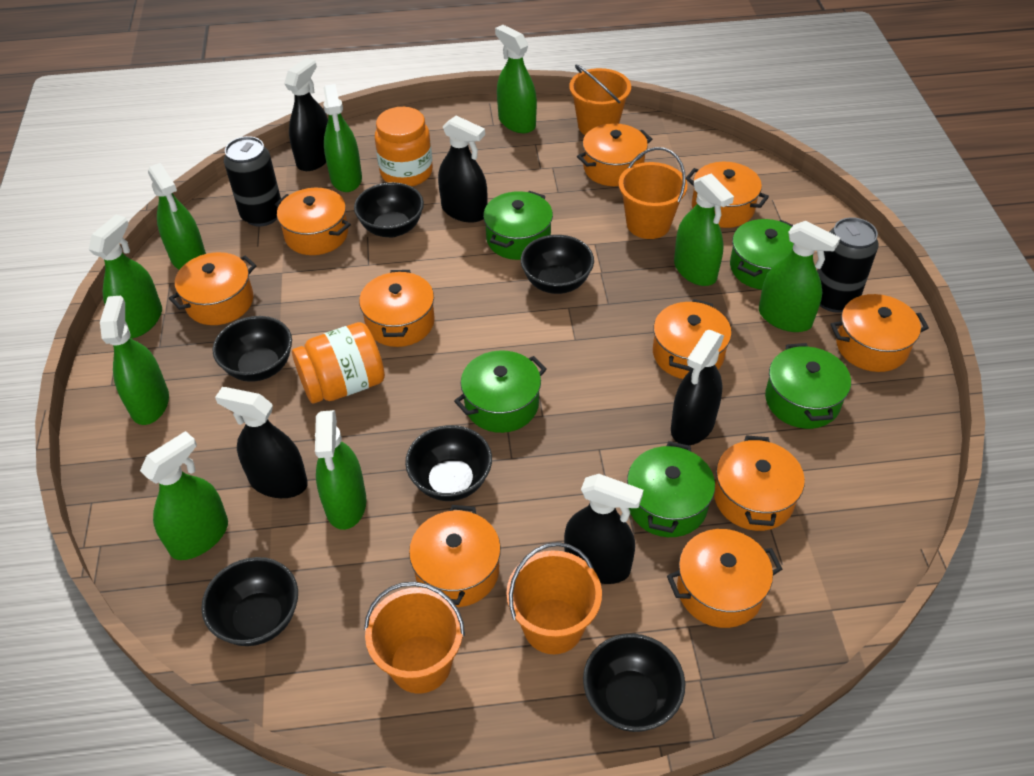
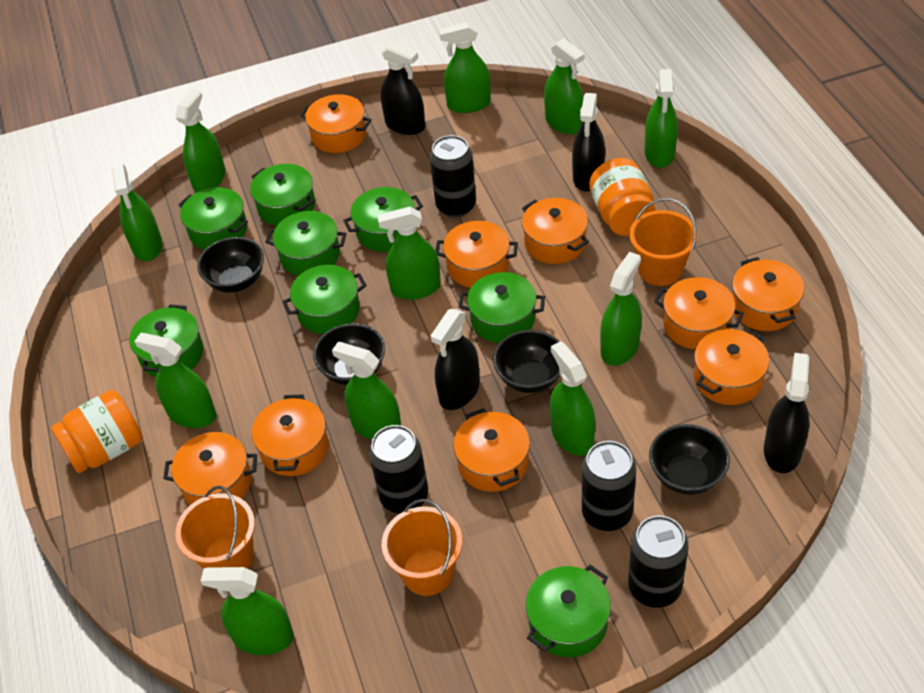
black bowl: [201,557,298,646] [213,316,292,382] [354,182,424,237] [405,425,492,501] [521,235,594,294] [583,634,685,732] = 6 -> [197,237,264,293] [313,323,385,385] [493,330,560,393] [649,424,730,495] = 4
black can: [224,136,281,227] [817,217,878,312] = 2 -> [369,425,428,513] [430,135,476,218] [582,441,636,531] [628,515,688,608] = 4
black spray bottle: [215,387,308,498] [284,58,328,171] [438,116,488,223] [564,474,643,584] [671,330,724,445] = 5 -> [380,42,425,135] [430,309,480,410] [572,93,605,191] [764,353,810,473] = 4
green pot: [454,350,547,433] [483,191,553,260] [627,441,715,537] [730,219,794,290] [765,343,851,429] = 5 -> [129,304,203,377] [179,187,248,250] [250,164,315,226] [265,211,347,276] [282,265,367,334] [343,187,423,252] [459,272,545,343] [526,565,611,657] = 8
green spray bottle: [89,215,162,338] [100,296,169,425] [140,431,228,560] [148,163,206,270] [315,410,367,530] [323,84,362,192] [495,25,537,133] [674,174,734,286] [759,221,840,332] = 9 -> [112,165,163,261] [134,333,216,428] [176,89,226,192] [201,567,294,655] [332,342,401,440] [377,207,441,300] [439,22,491,113] [544,38,585,134] [550,341,595,456] [600,252,642,366] [644,69,678,168] = 11
orange bucket: [364,582,465,694] [506,542,602,654] [569,65,631,135] [619,147,688,239] = 4 -> [175,486,255,569] [382,499,463,596] [629,198,698,286] = 3
orange pot: [169,252,256,325] [275,188,351,255] [359,270,435,347] [409,505,501,607] [577,123,652,186] [653,299,732,379] [667,529,782,628] [686,162,769,228] [714,435,805,531] [830,294,929,372] = 10 -> [163,432,257,505] [252,394,329,476] [300,94,372,153] [435,221,518,288] [453,408,530,492] [522,198,589,264] [654,277,744,349] [694,329,770,405] [732,257,804,331] = 9

